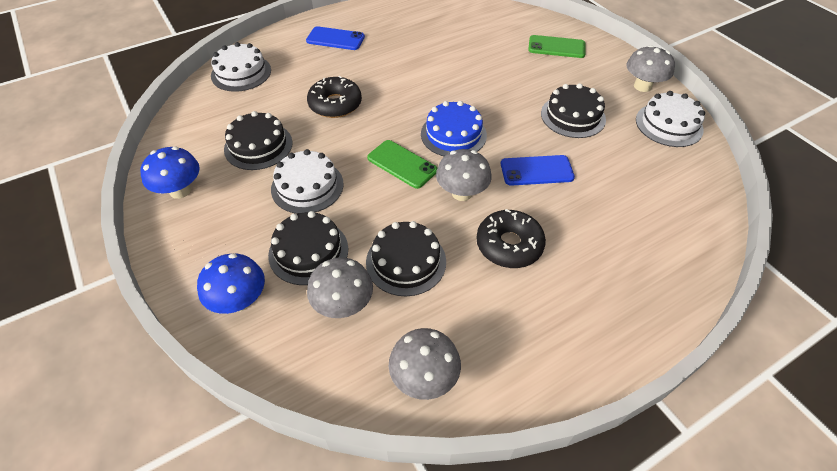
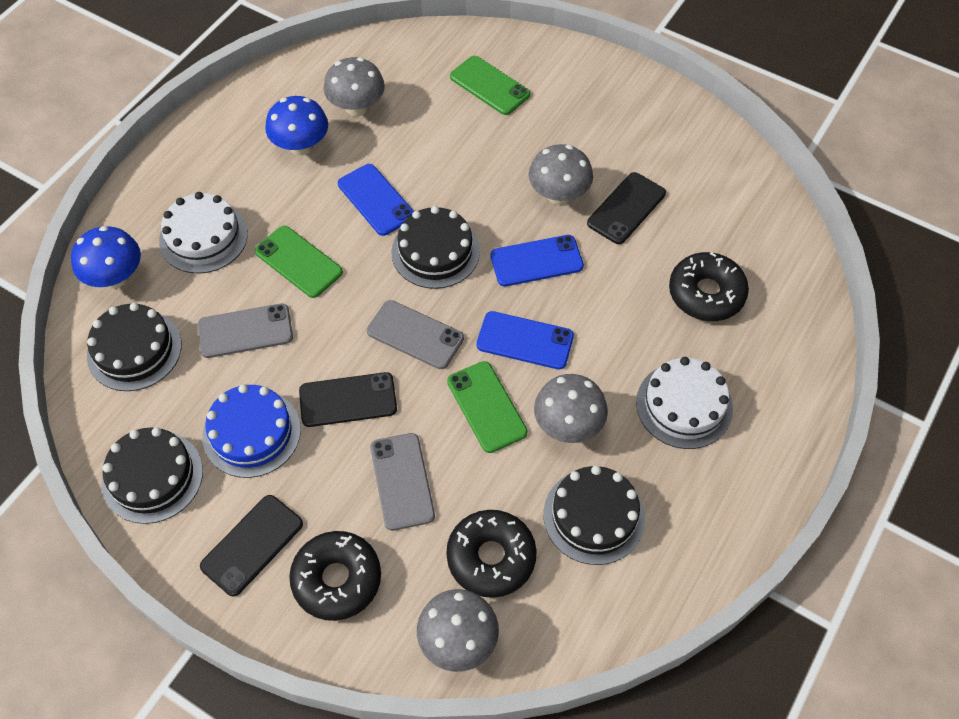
black donut: [307,76,362,118] [476,209,546,268] = 2 -> [289,531,381,621] [446,510,536,598] [669,252,749,321] = 3
black phone: none = 0 -> [200,495,303,596] [299,372,397,427] [587,172,666,244] = 3
blue phone: [306,26,365,50] [501,155,575,186] = 2 -> [338,164,414,236] [477,311,574,369] [491,235,584,287] = 3
green phone: [367,140,438,189] [528,35,586,58] = 2 -> [255,226,343,298] [447,361,528,453] [450,56,530,115] = 3
grey phone: none = 0 -> [198,303,293,358] [367,300,464,369] [370,433,435,531] = 3
white cake: [211,42,271,92] [271,149,344,214] [636,91,705,147] = 3 -> [159,192,248,274] [636,357,733,449] = 2

